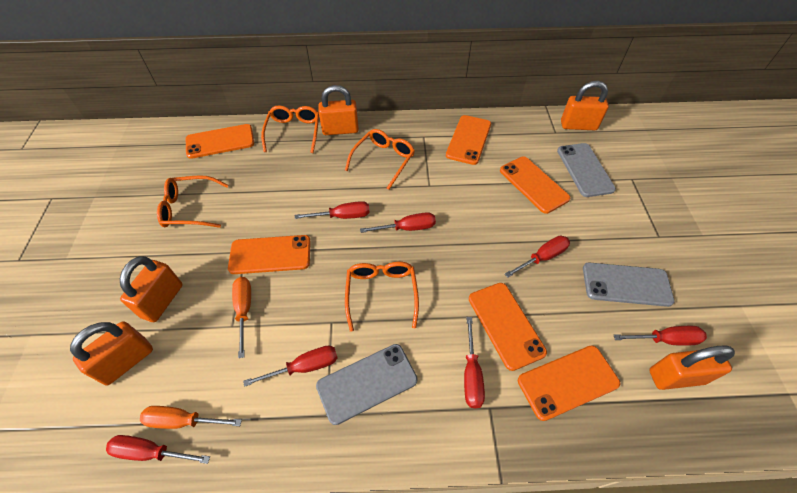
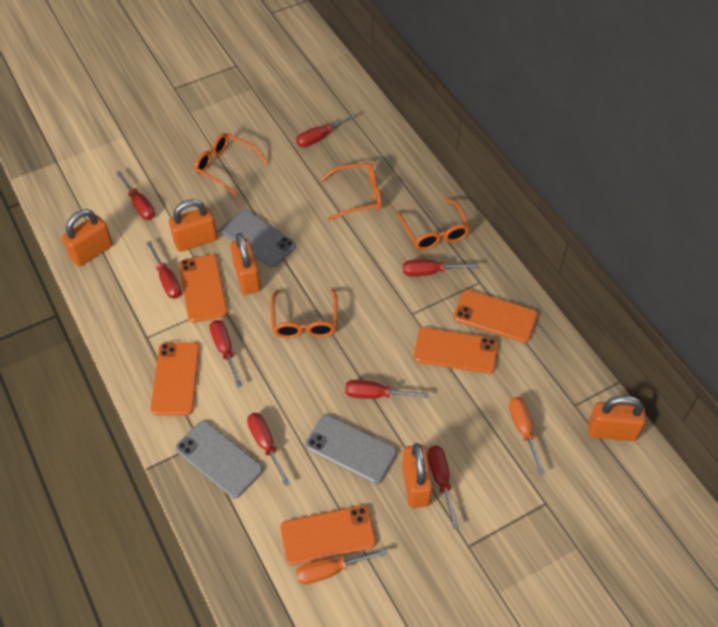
orange phone: [186,124,254,159] [228,235,311,274] [446,115,491,165] [469,283,547,371] [500,156,570,214] [518,345,620,421] = 6 -> [151,342,200,416] [179,254,228,323] [280,505,376,565] [414,327,498,374] [453,290,538,343] = 5
red screwdriver: [106,435,210,464] [243,345,338,387] [295,201,370,219] [360,212,436,233] [464,317,485,408] [505,236,570,278] [614,326,707,346] = 7 -> [116,171,155,220] [146,241,182,299] [210,320,243,387] [247,413,290,486] [296,114,357,147] [345,380,428,399] [403,260,479,276] [427,446,459,529] = 8

